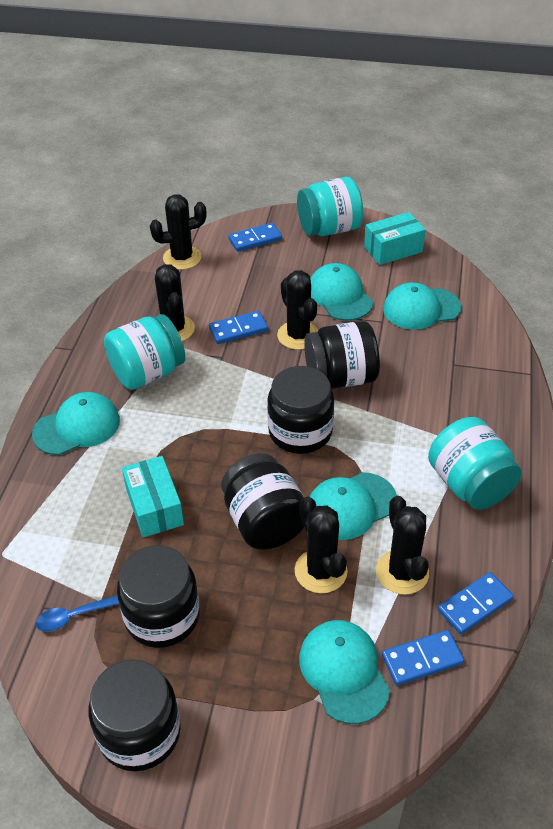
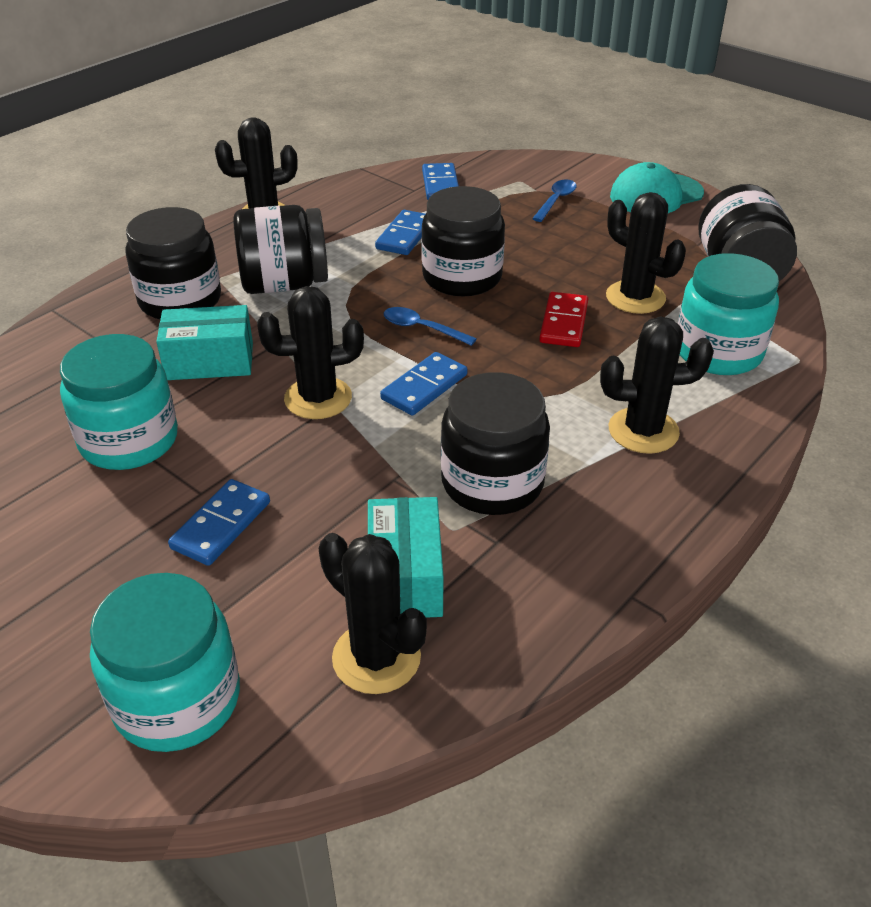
blue spoon: [36,596,119,632] = 1 -> [383,307,477,346] [532,179,577,222] = 2
red domino: none = 0 -> [539,292,588,347] = 1
turquoise cap: [32,392,120,455] [299,620,390,724] [310,263,373,321] [310,472,397,540] [383,282,461,330] = 5 -> [610,162,704,213] = 1

